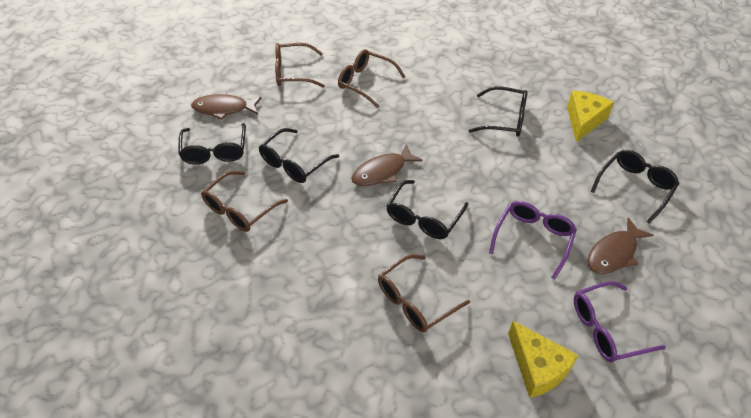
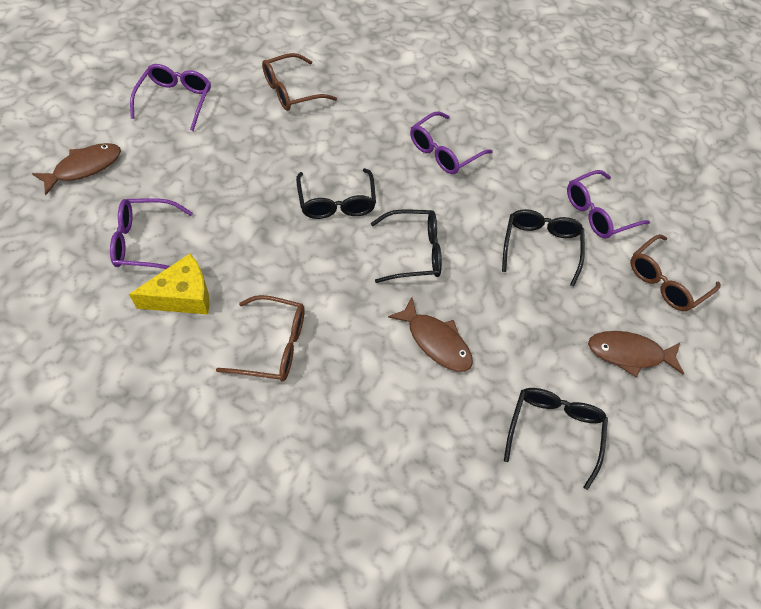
black glasses: [178,123,246,164] [259,128,339,183] [386,180,468,239] [469,86,528,137] [591,150,679,224] = 5 -> [296,168,376,219] [371,210,442,283] [502,209,585,287] [504,388,608,490] = 4
brown glasses: [201,171,288,232] [275,43,325,88] [338,49,406,108] [378,254,470,332] = 4 -> [216,295,305,382] [262,53,337,111] [630,234,721,311] = 3
purple glasses: [489,201,577,280] [574,281,666,362] = 2 -> [110,198,193,269] [130,64,211,131] [410,111,493,174] [567,170,650,239] = 4
yellow cheese: [508,321,579,398] [567,91,614,142] = 2 -> [129,253,209,314] = 1

